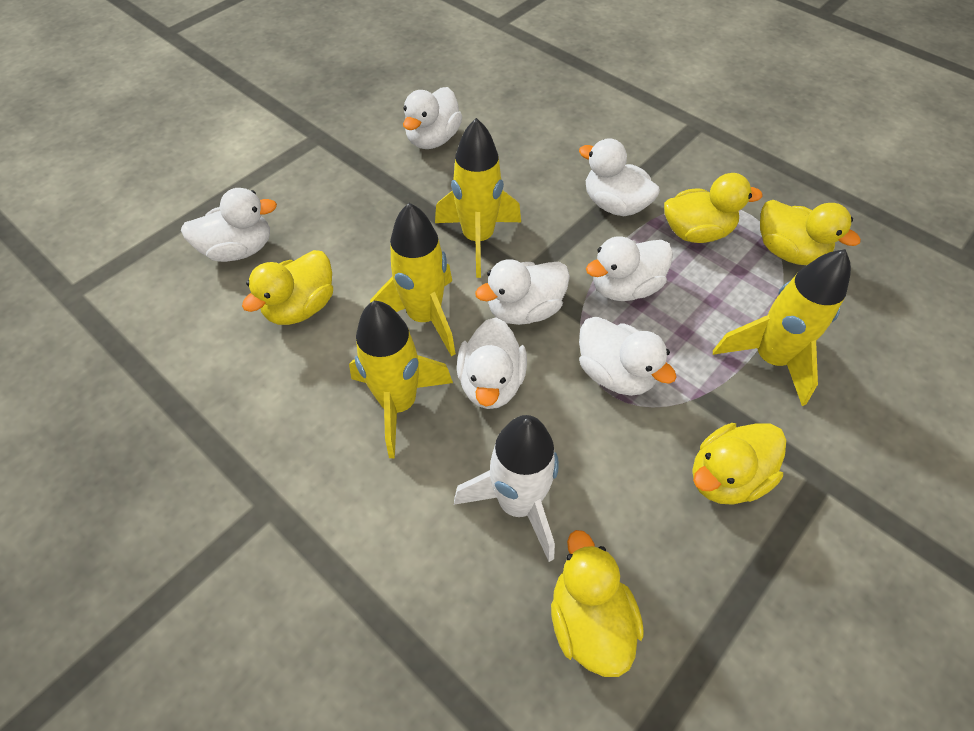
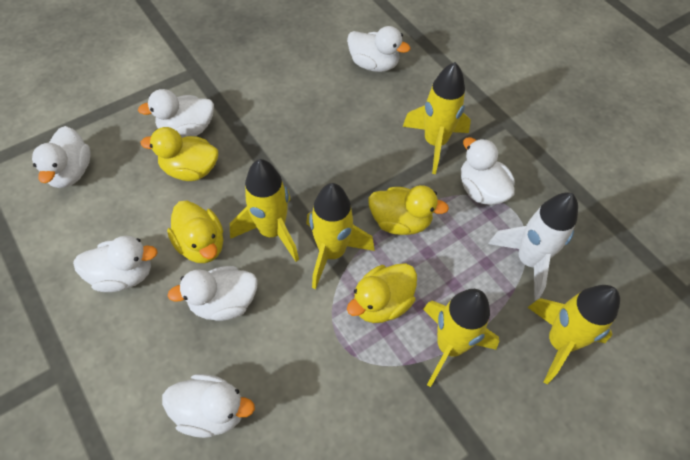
yellow duck: [242,250,333,325] [551,530,644,677] [664,173,763,243] [692,423,786,505] [760,200,861,265] = 5 -> [141,127,218,181] [167,201,223,263] [347,263,417,323] [368,185,449,235] = 4
yellow rocket: [349,301,453,458] [370,203,456,356] [435,118,521,278] [713,249,851,406] = 4 -> [230,159,299,262] [306,183,375,289] [403,62,471,174] [423,289,499,387] [527,285,620,384] = 5

